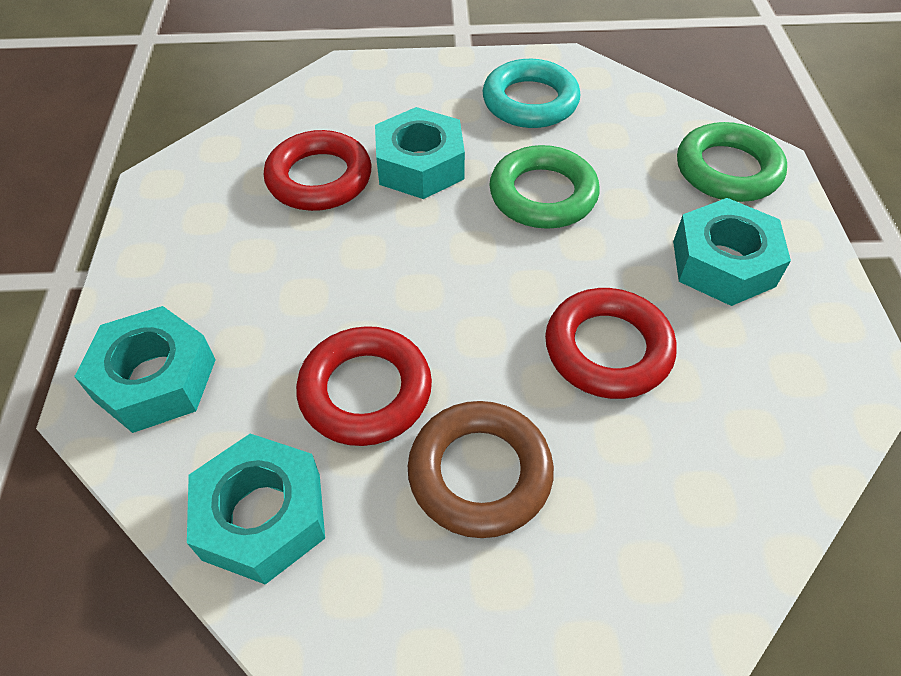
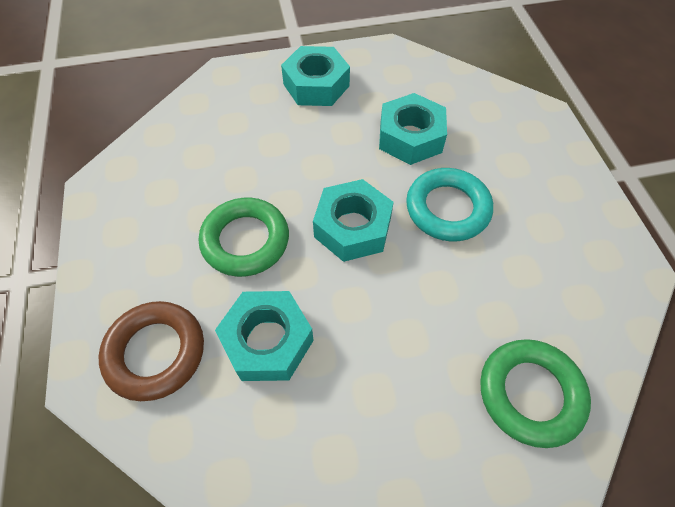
red ring: [264,130,371,211] [296,326,432,446] [545,288,677,399] = 3 -> none = 0

